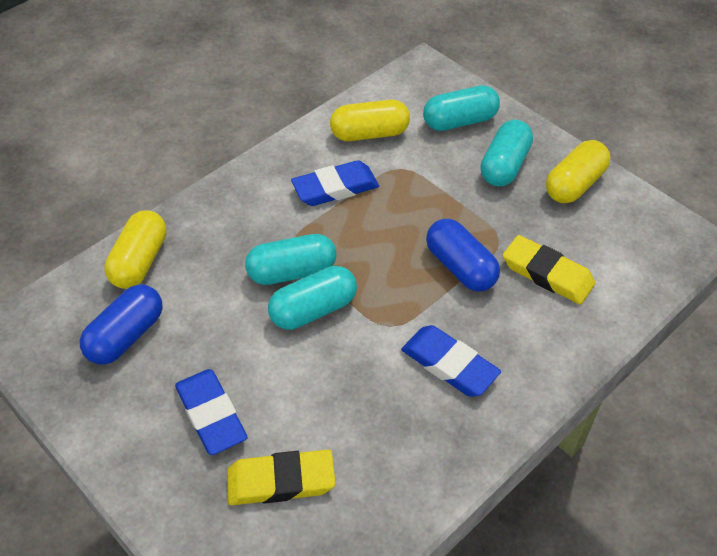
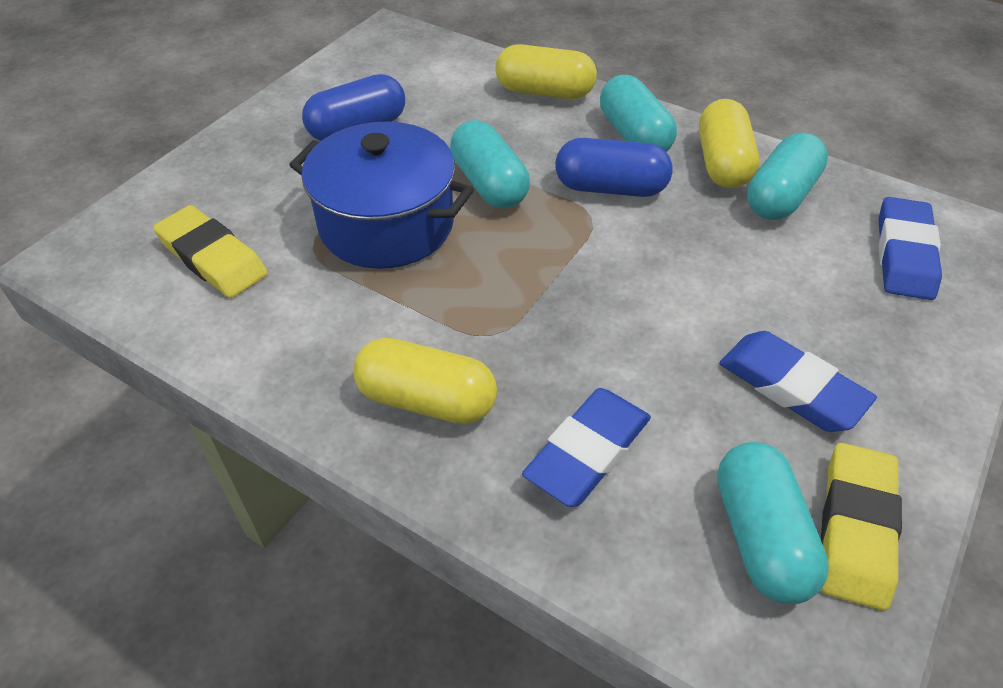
blue pot: none = 0 -> [289,122,474,269] = 1

